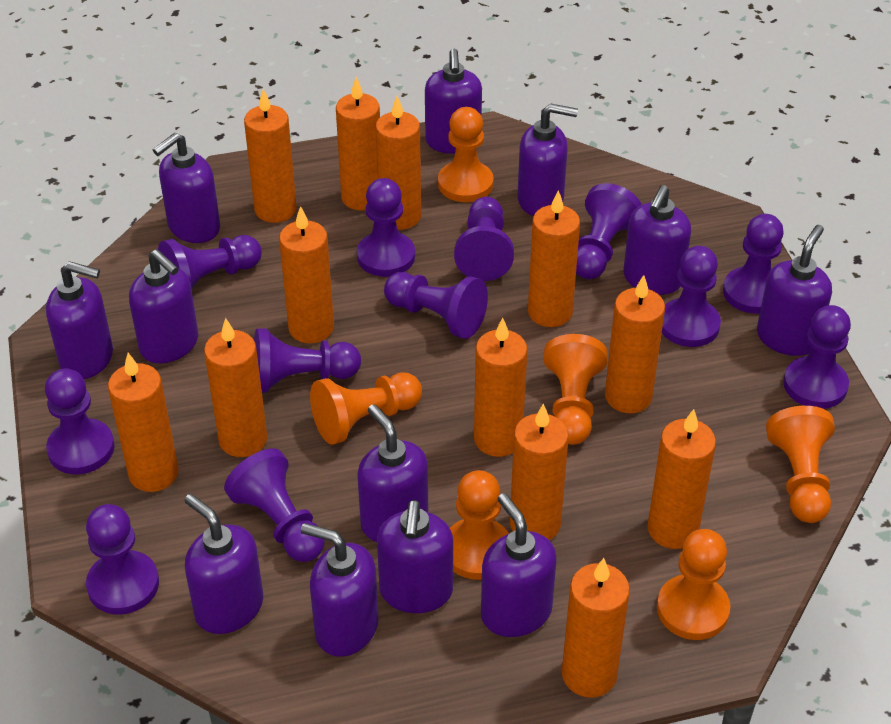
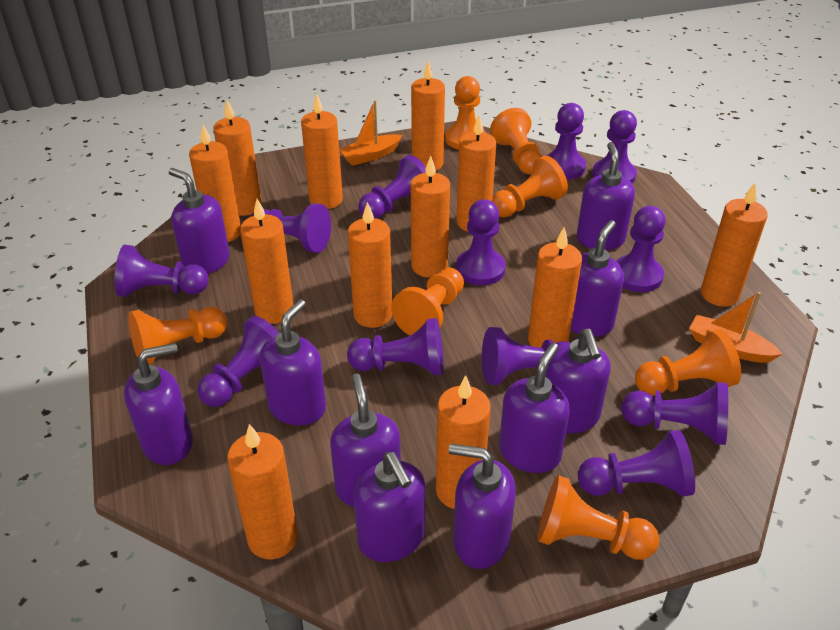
orange boat: none = 0 -> [339,100,402,166] [689,292,782,363] = 2
orange pawn: [310,373,422,445] [438,107,494,202] [450,470,509,580] [543,334,608,445] [657,529,730,640] [766,406,835,523] = 6 -> [128,307,228,365] [391,267,464,336] [445,76,486,149] [490,108,542,175] [492,156,568,217] [537,475,659,560] [635,329,741,395] = 7
purple soap dispenser: [46,261,113,379] [129,249,198,363] [153,133,220,243] [184,494,263,634] [301,523,378,657] [357,404,428,542] [377,500,453,613] [425,49,482,154] [481,493,557,637] [517,103,578,216] [623,185,691,295] [757,225,832,356] = 12 -> [124,343,193,465] [168,168,230,274] [259,299,326,425] [330,374,401,507] [354,452,425,562] [449,443,516,569] [499,343,570,473] [545,329,611,434] [571,220,624,337] [577,142,635,250] = 10

